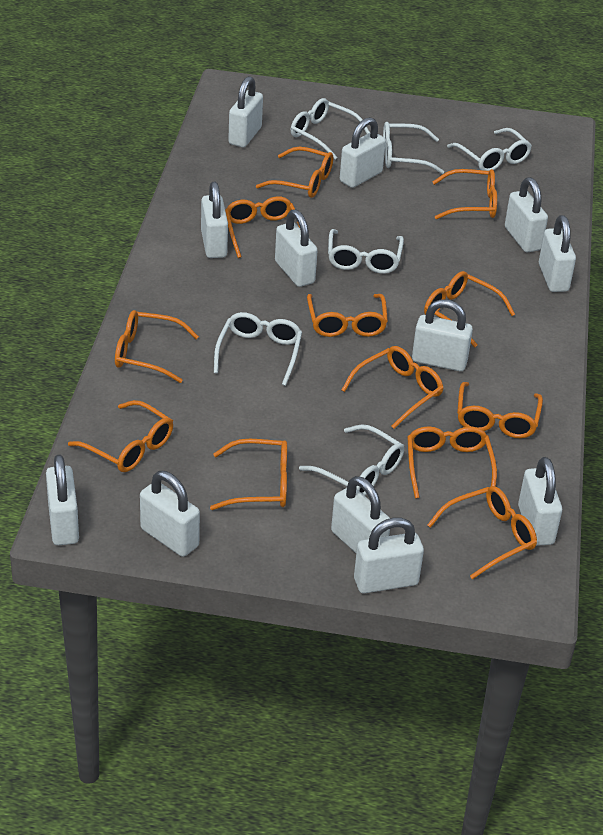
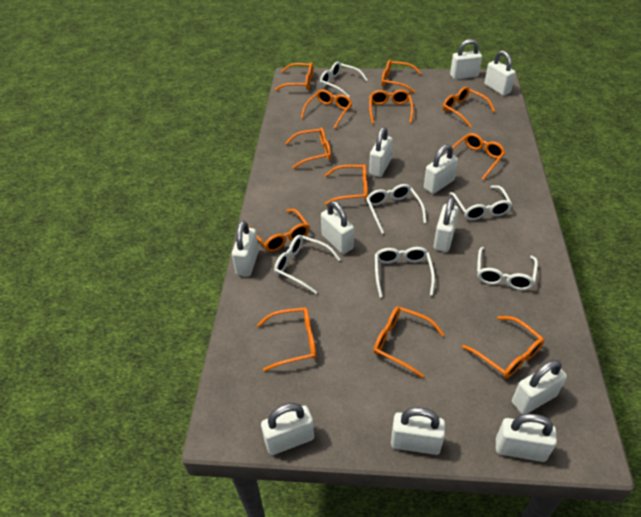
white padlock: [46,454,79,545] [140,471,200,557] [201,182,228,258] [228,76,263,147] [275,209,318,287] [331,476,390,553] [340,117,386,188] [354,518,424,593] [412,299,473,371] [505,177,548,252] [518,457,562,546] [539,215,576,292] = 12 -> [232,221,259,276] [261,403,314,455] [321,201,354,254] [369,127,393,177] [391,407,445,455] [424,144,458,194] [434,197,459,252] [450,39,482,79] [484,51,516,96] [496,414,557,462] [512,360,567,414] = 11

